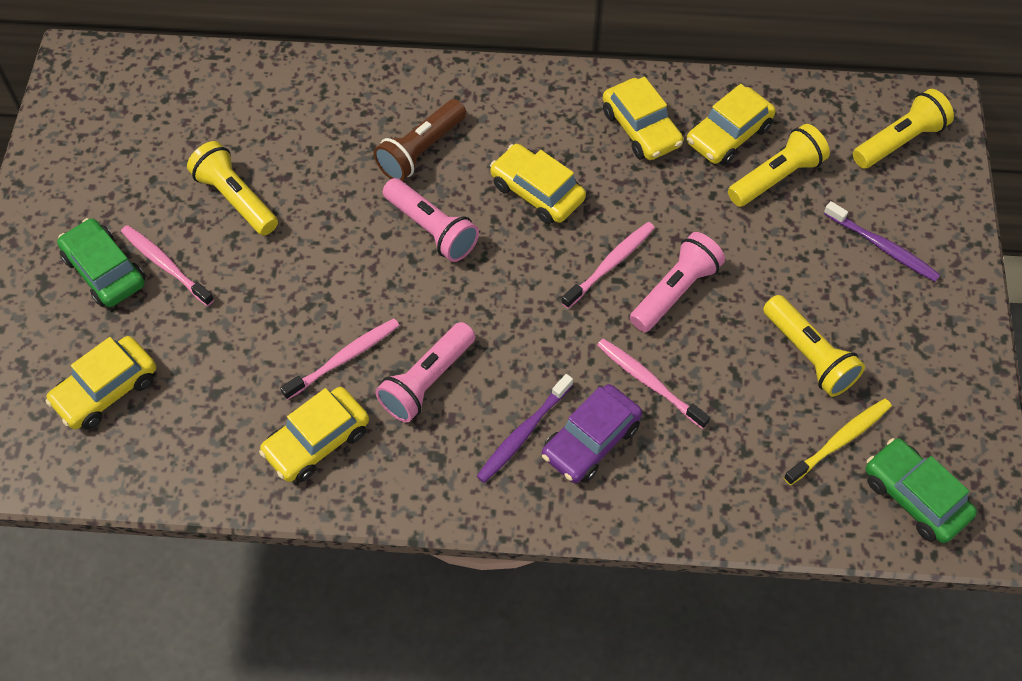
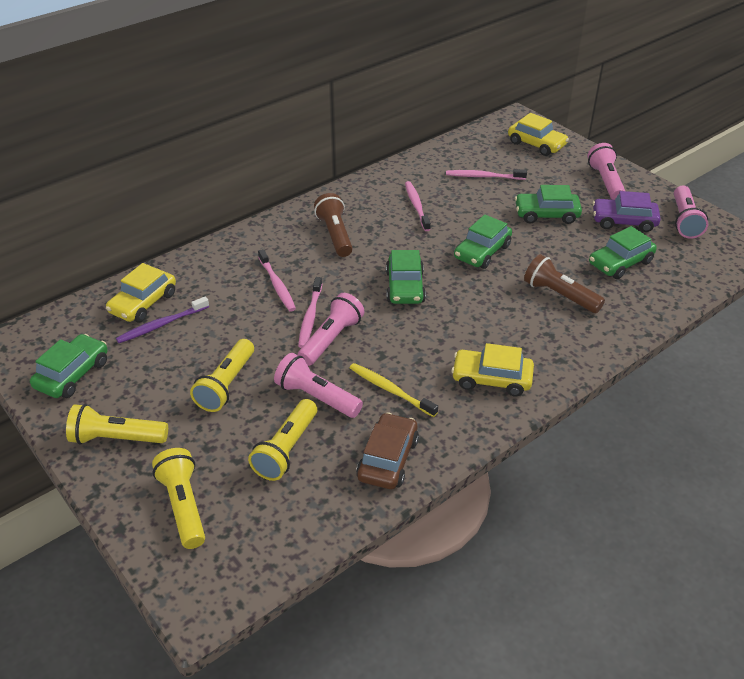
brown car: none = 0 -> [356,412,419,489] = 1
brown flashlight: [374,99,466,181] = 1 -> [314,193,353,257] [524,254,605,313] = 2
green car: [57,218,145,307] [866,438,977,543] = 2 -> [30,334,108,398] [386,250,426,304] [454,214,512,269] [515,185,582,224] [589,226,657,279] = 5
pink flashlight: [375,322,475,423] [383,178,479,262] [630,232,725,332] = 3 -> [274,353,363,418] [298,293,364,366] [587,143,625,200] [674,186,708,239] = 4
purple toothbrush: [477,374,573,483] [824,201,940,282] = 2 -> [116,297,209,343] = 1
yellow car: [45,336,156,429] [259,387,369,482] [490,144,586,224] [603,76,683,160] [686,84,776,165] = 5 -> [106,263,176,323] [451,343,534,396] [508,113,569,156] = 3

